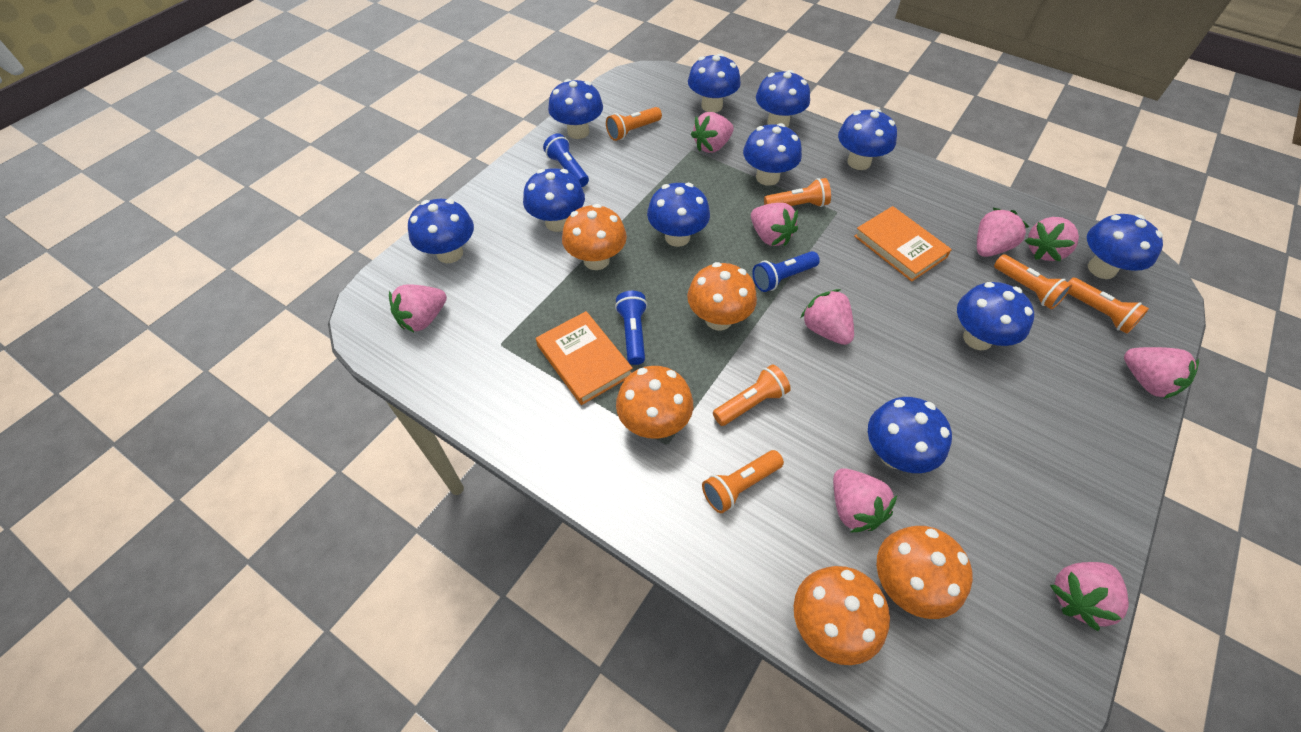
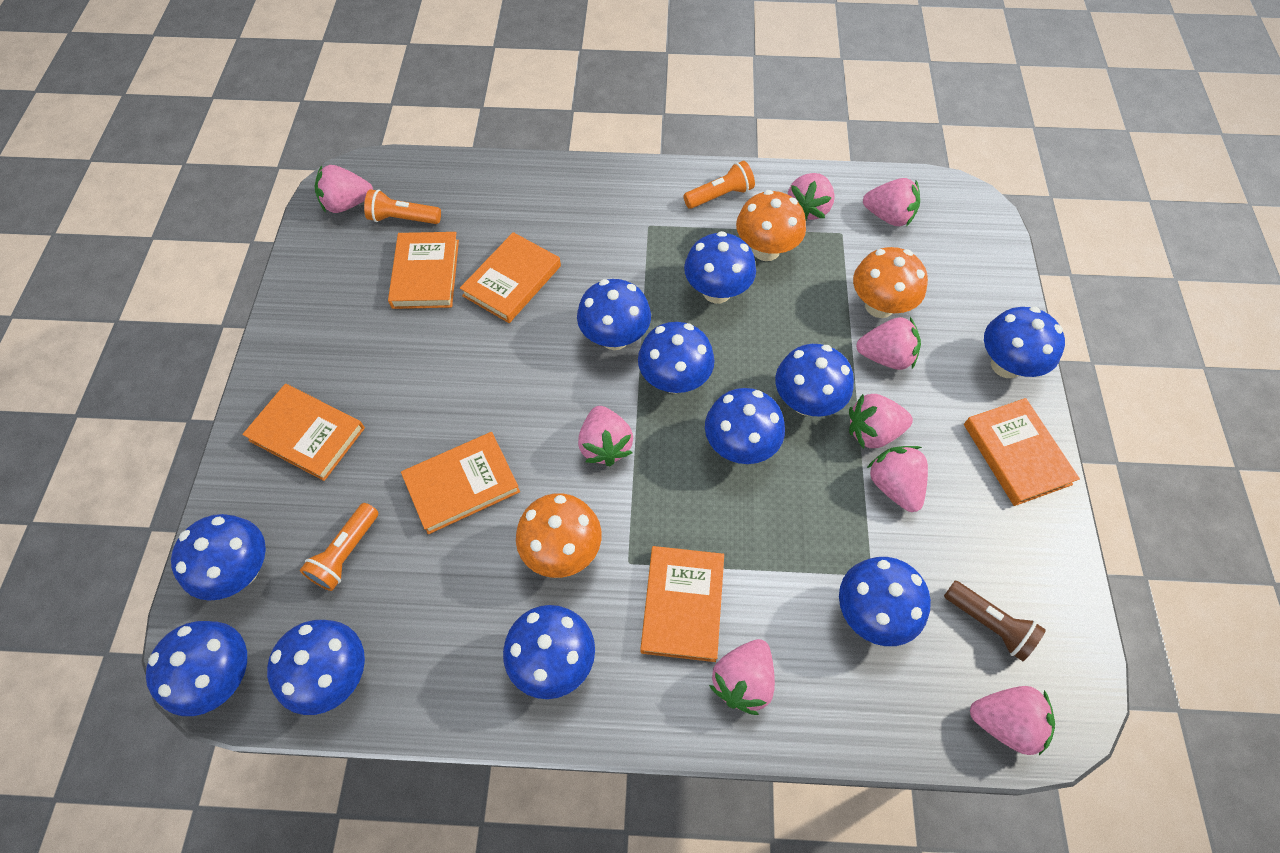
blue flashlight: [543,133,589,187] [615,291,647,365] [752,251,820,292] = 3 -> none = 0
brown flashlight: none = 0 -> [944,581,1046,661] = 1
orange book: [536,311,633,405] [854,206,952,282] = 2 -> [242,384,365,481] [388,232,459,309] [401,432,520,534] [460,232,561,323] [641,546,724,662] [964,398,1080,506] = 6
orange flashlight: [606,107,662,141] [702,450,784,513] [713,365,791,426] [764,178,831,207] [994,254,1072,309] [1068,278,1149,334] = 6 -> [300,503,378,591] [364,189,441,224] [683,161,755,209] = 3
orange mushroom: [562,204,627,270] [616,366,693,439] [687,262,757,330] [794,566,890,665] [876,526,973,619] = 5 -> [516,493,602,578] [736,190,806,261] [853,247,928,318] = 3

